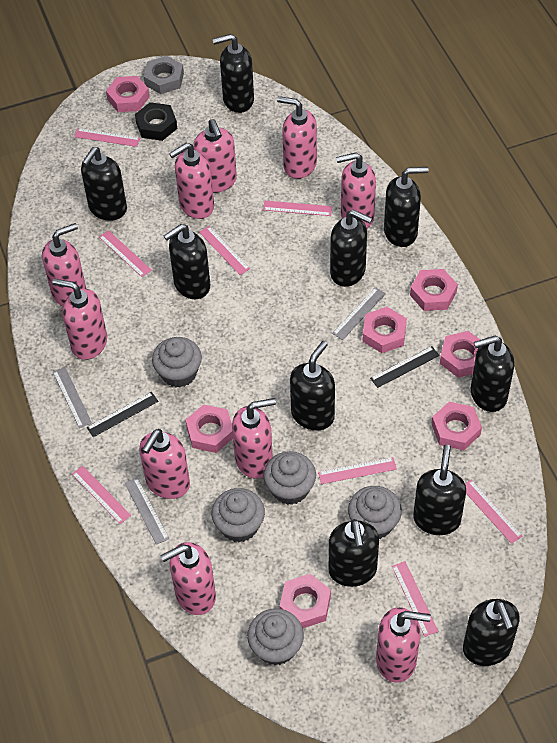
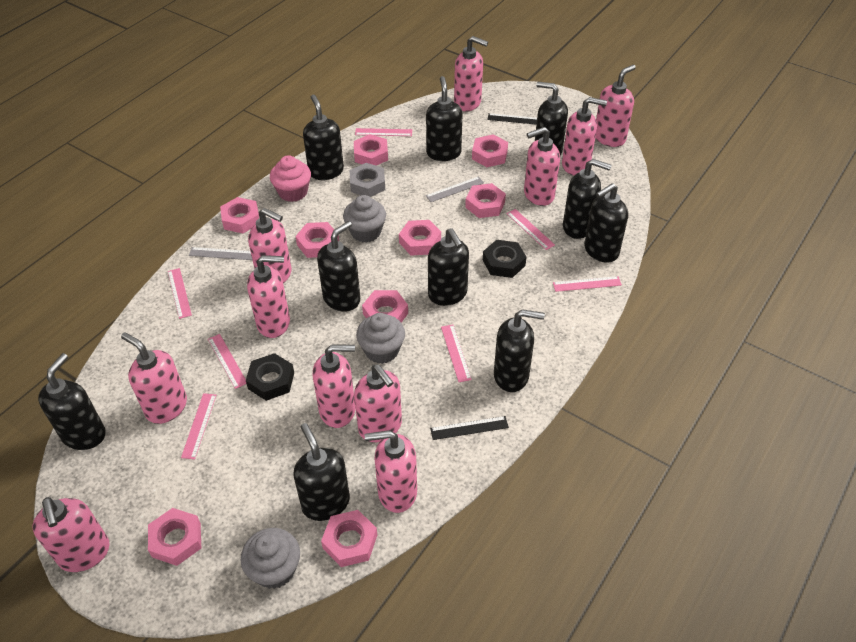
black nut: [135,102,177,141] = 1 -> [246,353,294,401] [483,240,526,278] = 2
grey cupcake: [152,337,202,388] [212,488,265,542] [247,609,304,665] [263,451,316,505] [348,486,402,539] = 5 -> [241,528,300,589] [343,195,386,243] [356,313,405,364] = 3
grey ruler: [53,367,92,428] [125,477,169,545] [332,287,386,340] = 3 -> [189,247,252,260] [426,176,484,202] = 2
pink cupcake: none = 0 -> [270,155,311,202] = 1
pink nut: [106,76,149,112] [186,404,233,453] [280,574,331,628] [362,307,407,353] [410,269,458,311] [431,402,482,450] [440,331,480,378] = 7 -> [148,508,201,566] [220,197,259,233] [295,222,339,258] [321,510,377,567] [354,134,388,165] [362,290,408,323] [399,220,441,256] [465,183,506,218] [472,134,508,167] = 9
pink ruler: [72,466,131,524] [74,128,140,147] [99,230,152,277] [199,226,250,275] [263,201,332,216] [318,457,397,484] [392,561,438,637] [465,480,522,544] = 8 -> [168,268,192,319] [181,393,216,459] [208,334,246,389] [355,128,412,136] [441,325,472,382] [506,209,555,250] [553,276,622,292] = 7
pink soap dispenser: [42,223,86,306] [52,279,107,360] [139,429,190,499] [160,542,216,615] [169,143,214,219] [193,119,237,193] [232,398,276,479] [277,96,317,179] [336,152,376,229] [376,607,431,683] = 10 -> [32,497,110,572] [121,332,187,424] [247,255,290,338] [248,208,292,283] [313,345,355,428] [354,365,402,442] [365,430,417,513] [454,36,488,111] [524,127,560,206] [562,97,607,175] [595,65,636,147] = 11

